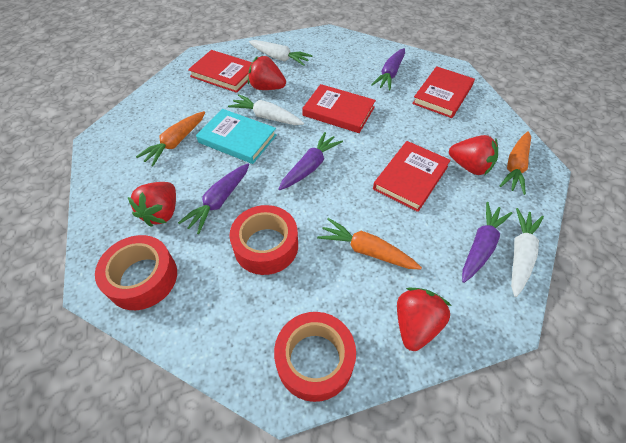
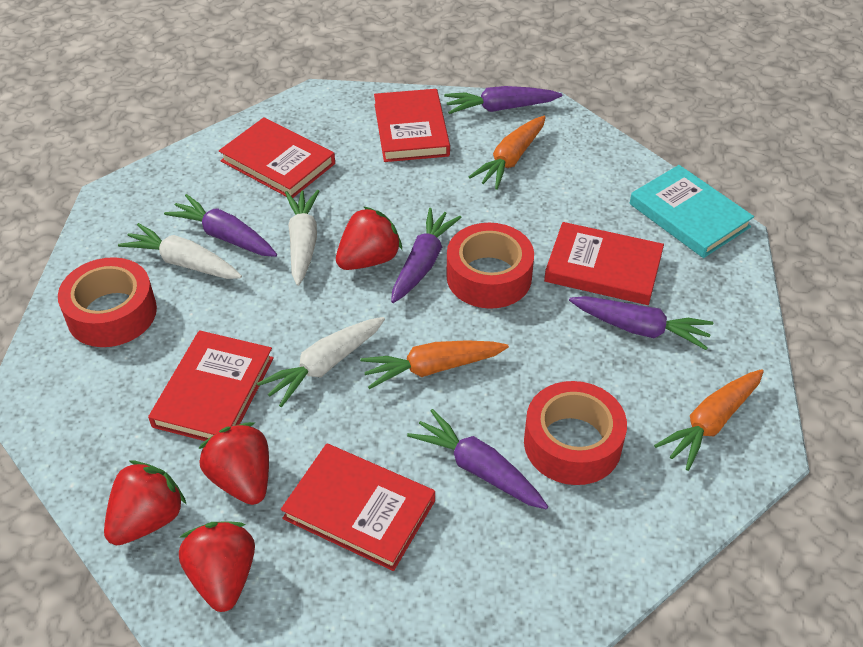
purple carrot: [178,163,249,234] [278,132,343,190] [371,48,405,90] [462,202,513,283] = 4 -> [164,194,277,257] [391,208,462,303] [407,409,548,509] [444,86,562,114] [569,296,713,350] = 5
red book: [188,50,252,93] [302,84,376,133] [373,141,451,212] [412,66,475,118] = 4 -> [148,330,274,441] [219,117,335,198] [281,443,435,571] [374,89,450,162] [544,222,664,305] = 5

